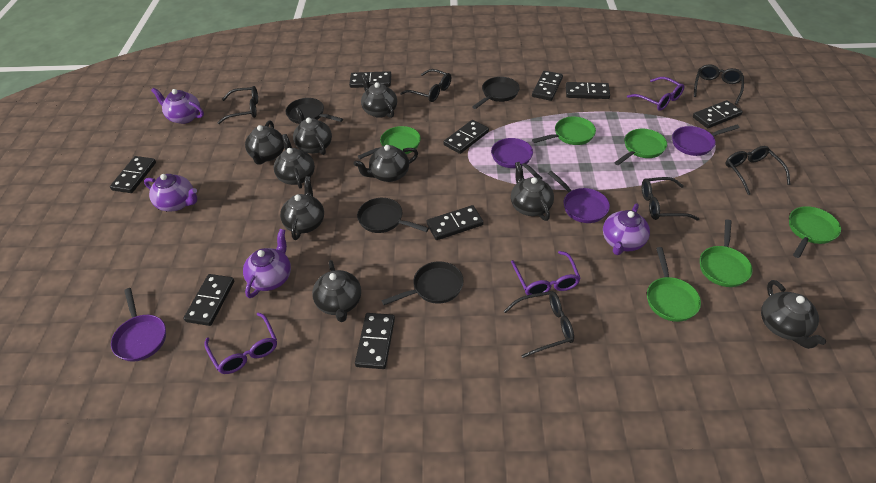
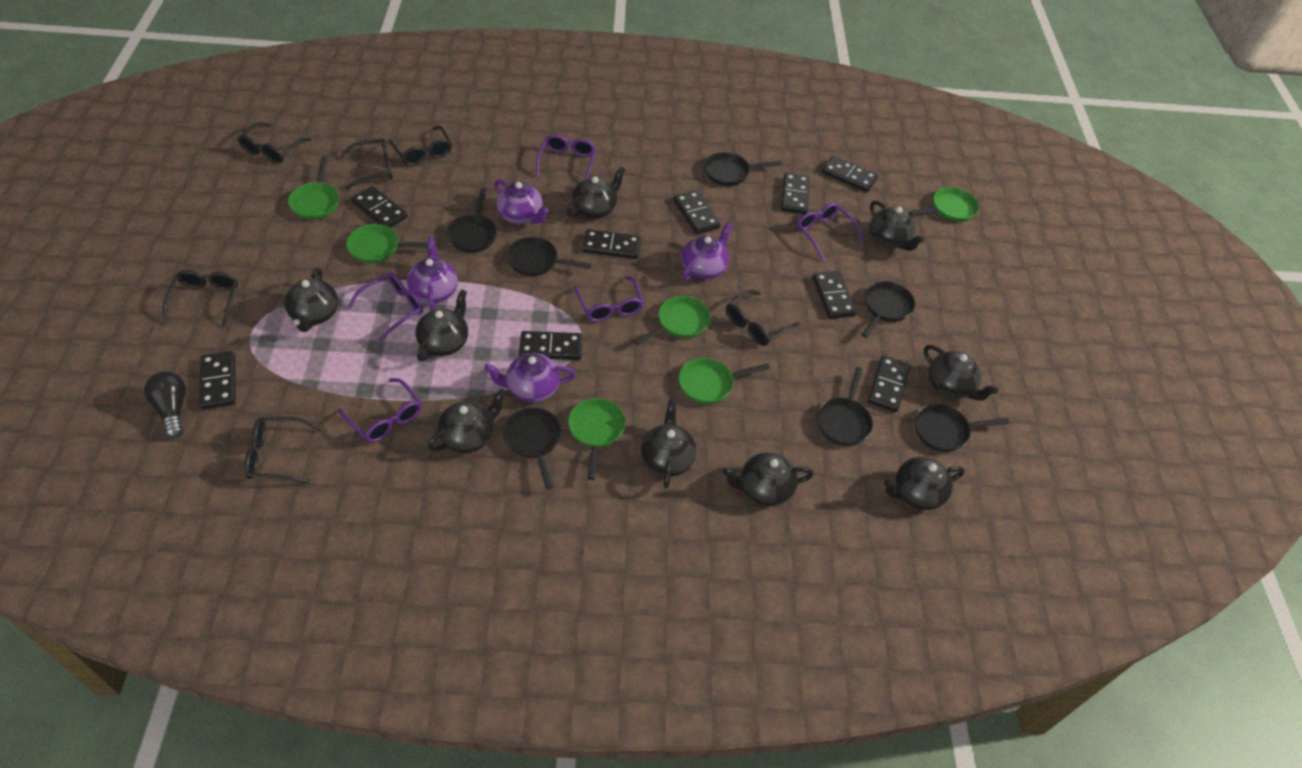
black light bulb: none = 0 -> [144,372,186,438] = 1
black pan: [286,98,343,124] [357,198,429,233] [382,261,464,305] [472,77,520,109] = 4 -> [447,188,497,253] [503,407,561,489] [507,237,592,276] [704,152,782,186] [817,367,873,446] [861,281,915,338] [915,404,1009,452] = 7
purple glasses: [204,313,277,374] [511,251,581,295] [627,77,684,111] = 3 -> [338,378,422,443] [348,273,423,342] [536,134,596,180] [574,276,644,322] [796,203,864,261] = 5
purple pan: [111,288,166,362] [491,138,543,180] [548,171,610,223] [672,125,740,156] = 4 -> none = 0

